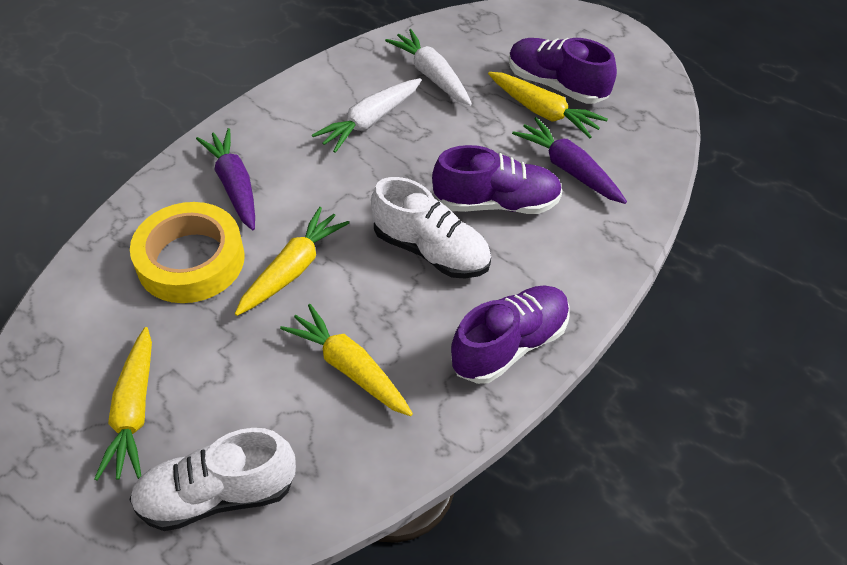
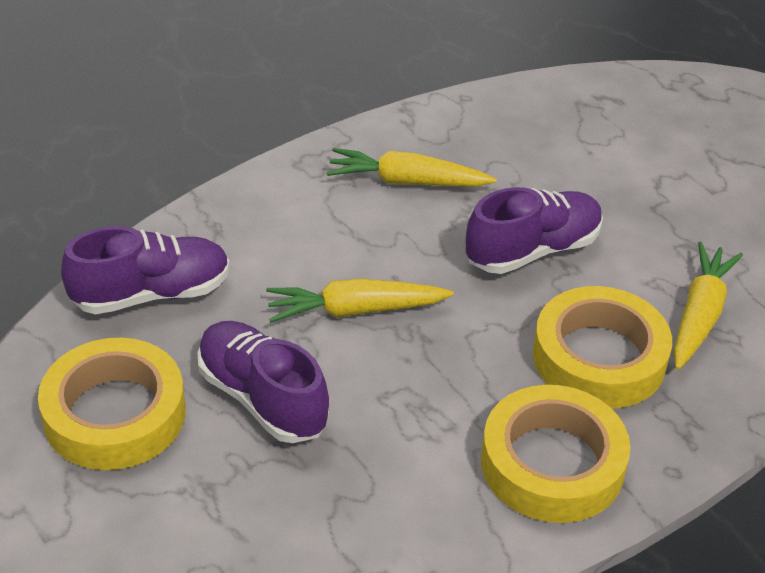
purple carrot: [196,128,255,230] [512,117,627,204] = 2 -> none = 0
white carrot: [312,78,422,153] [385,29,472,106] = 2 -> none = 0
white shoe: [129,428,296,531] [371,177,491,278] = 2 -> none = 0
yellow carrot: [94,327,152,481] [235,207,349,316] [280,304,413,416] [488,72,608,138] = 4 -> [266,278,454,322] [327,148,497,187] [673,242,743,370] = 3
yellow tape: [130,202,245,303] = 1 -> [38,338,185,470] [481,385,630,523] [533,286,672,408] = 3

